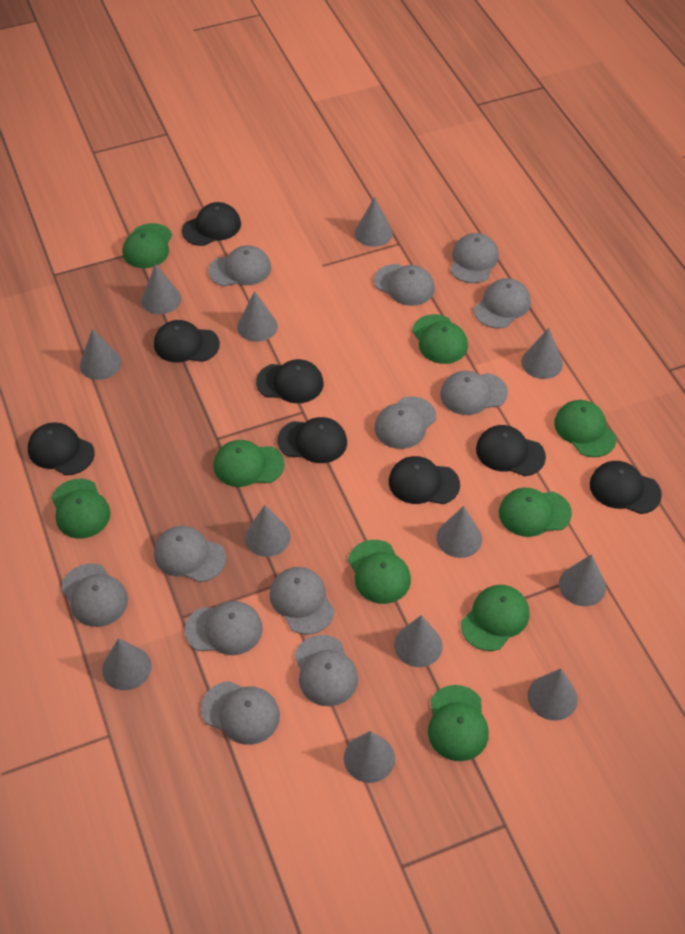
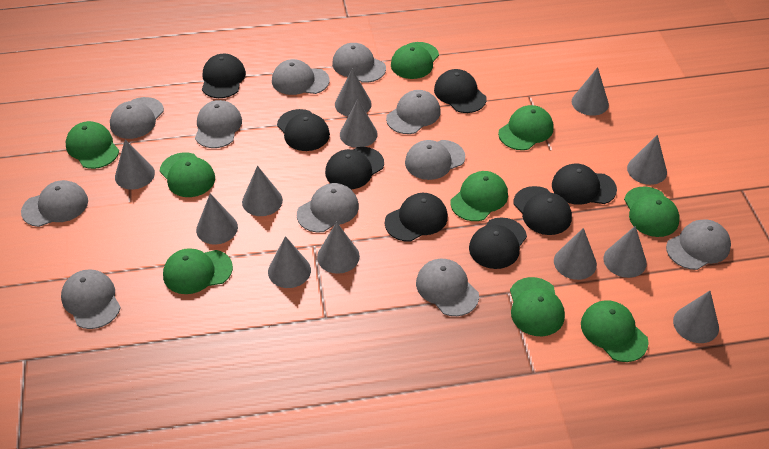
grey cap: [61,563,128,627] [154,526,226,582] [185,601,263,655] [201,681,280,745] [208,245,271,286] [270,567,335,635] [294,635,358,706] [374,264,435,306] [375,396,436,449] [440,371,508,415] [450,233,499,283] [474,278,531,328] = 12 -> [21,180,88,227] [61,270,121,329] [110,97,164,139] [195,100,242,148] [272,59,330,95] [297,183,359,233] [332,43,386,83] [386,90,441,134] [405,140,465,180] [416,259,479,316] [666,219,731,270] = 11

